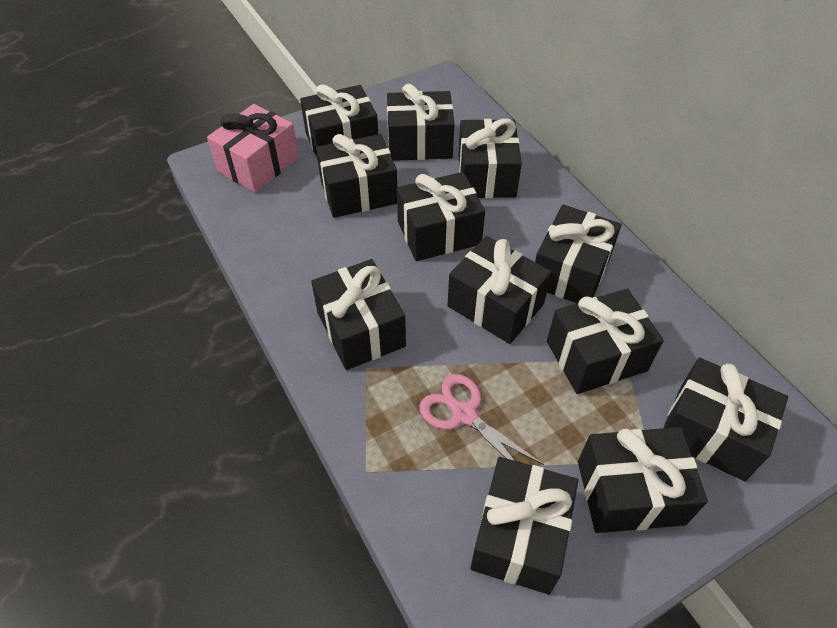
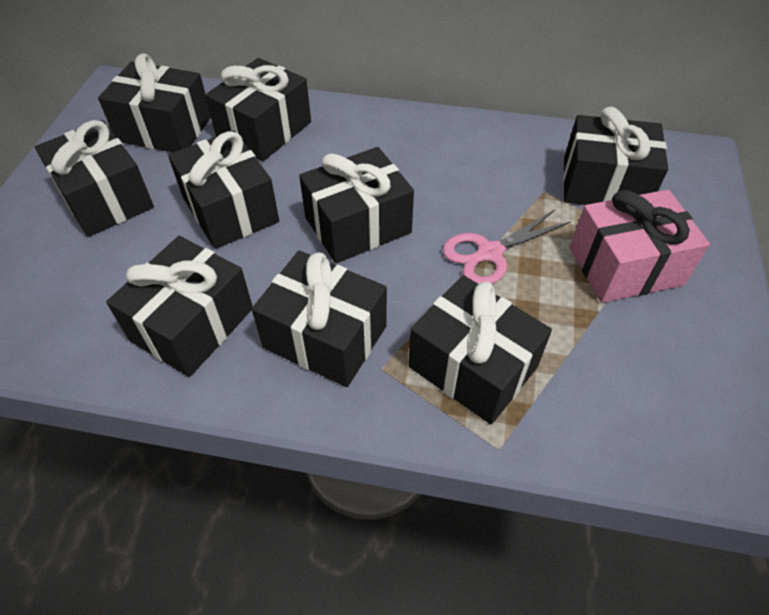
black gift: [300,84,378,160] [311,259,406,370] [316,134,397,218] [387,84,454,161] [397,172,485,261] [447,236,552,344] [458,119,522,198] [470,457,578,595] [535,205,622,303] [547,289,664,394] [578,427,708,533] [663,357,788,481] = 12 -> [35,120,154,237] [98,53,211,152] [106,236,253,377] [168,130,279,249] [205,58,311,161] [252,251,387,387] [299,147,414,263] [408,275,552,424] [563,107,668,205] = 9

